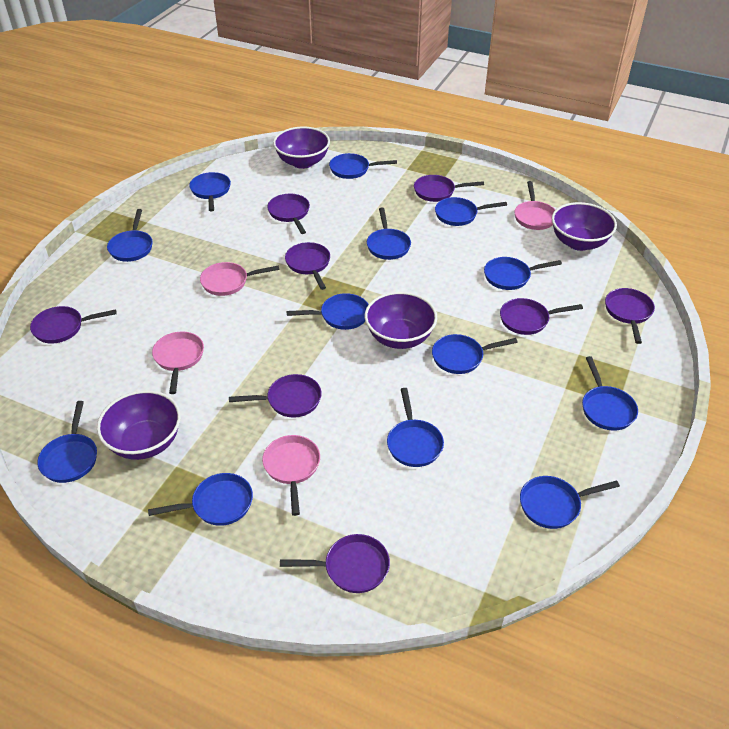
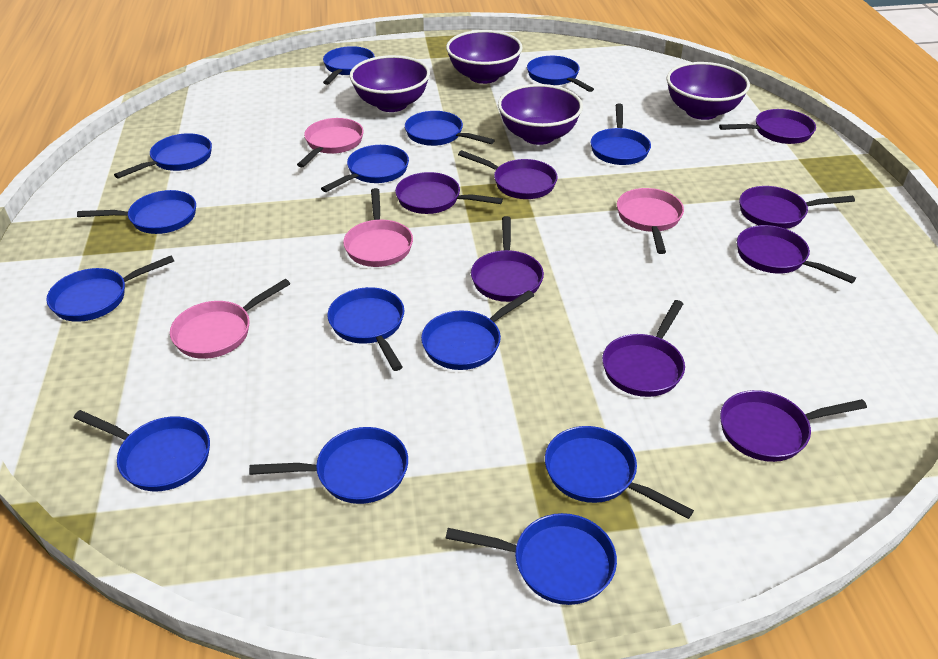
blue pan: [37,401,97,483] [107,209,153,262] [148,473,253,526] [189,172,231,211] [287,293,369,330] [329,153,397,179] [367,208,411,260] [387,388,444,467] [432,334,518,374] [435,197,507,226] [484,257,562,290] [520,476,620,529] [582,356,638,431] = 13 -> [46,256,174,322] [74,410,210,491] [77,190,196,234] [114,133,212,179] [249,427,408,504] [321,145,409,192] [323,46,375,85] [327,287,404,371] [405,111,495,146] [421,290,534,370] [446,513,617,605] [527,56,594,92] [545,426,694,519] [590,103,651,165] = 14

